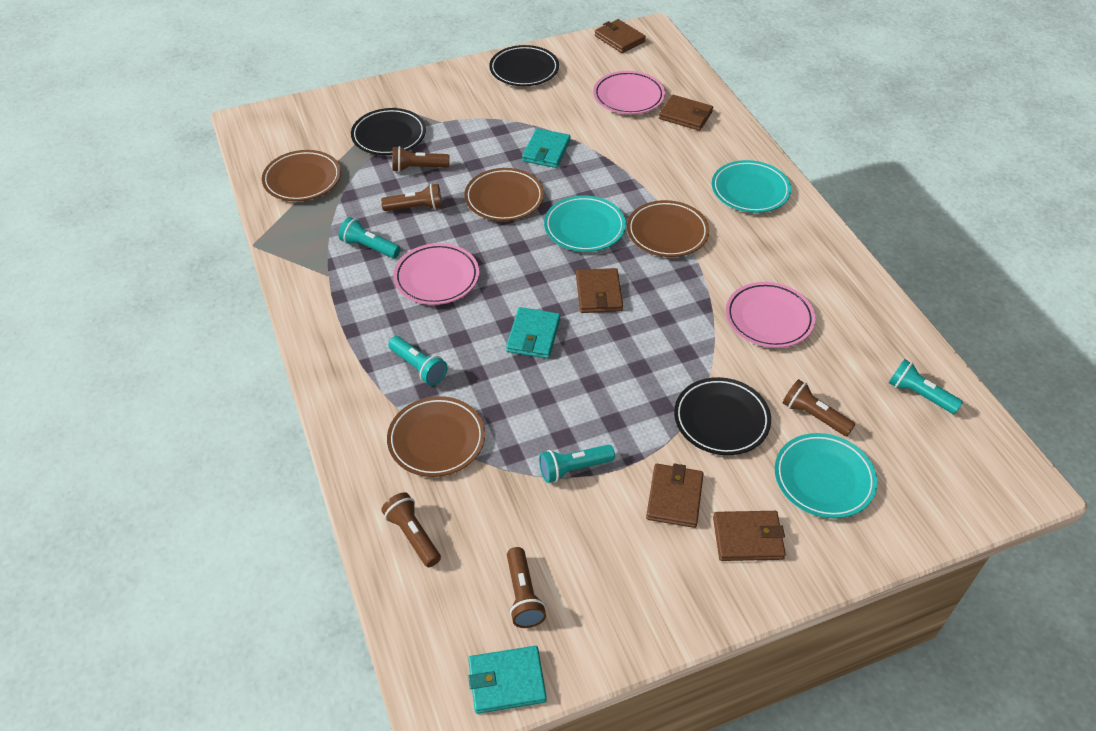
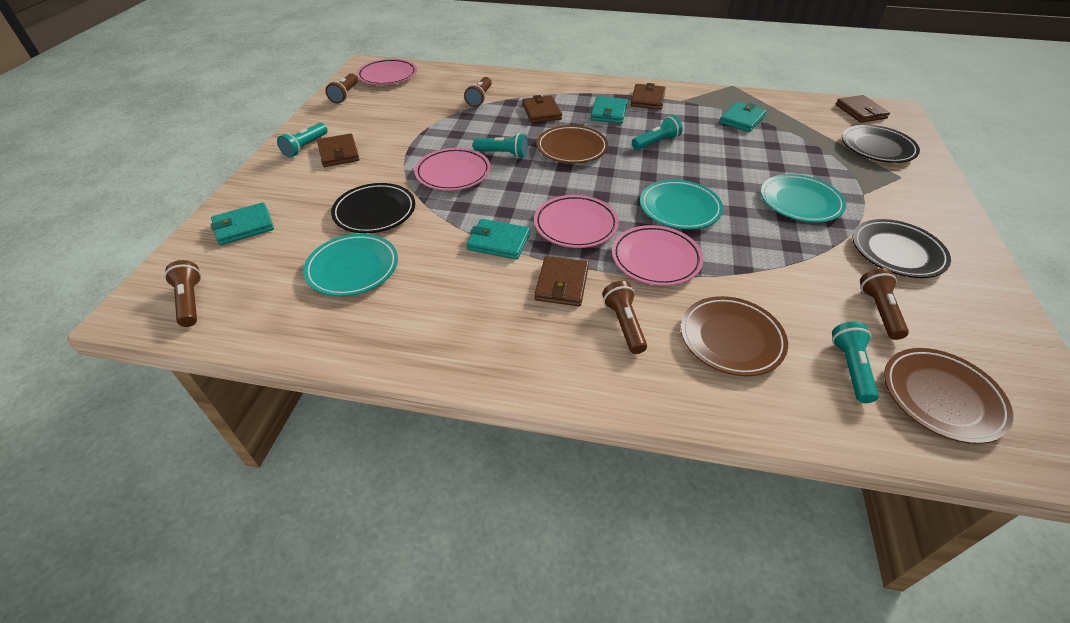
brown plate: [262,150,341,201] [387,396,485,477] [465,168,544,221] [627,200,709,257] = 4 -> [537,125,608,163] [681,296,788,376] [884,348,1013,444] = 3
pink plate: [393,243,479,305] [593,71,665,114] [726,282,815,348] = 3 -> [357,59,417,85] [414,148,491,191] [534,195,619,248] [612,225,703,286] = 4
turquoise wallet: [468,646,547,714] [506,307,560,359] [522,128,571,168] = 3 -> [210,202,274,245] [466,219,530,260] [591,96,628,124] [720,102,767,132] = 4

